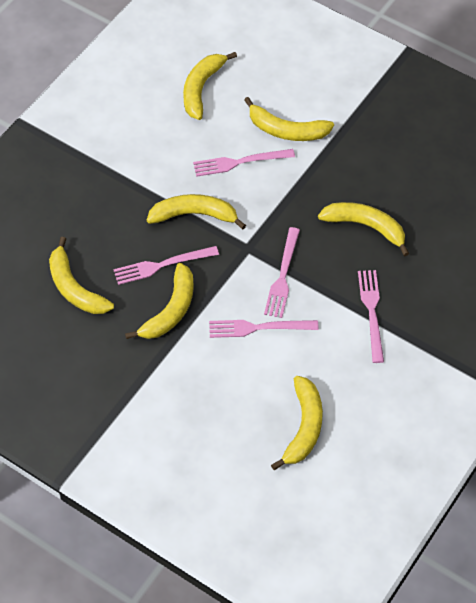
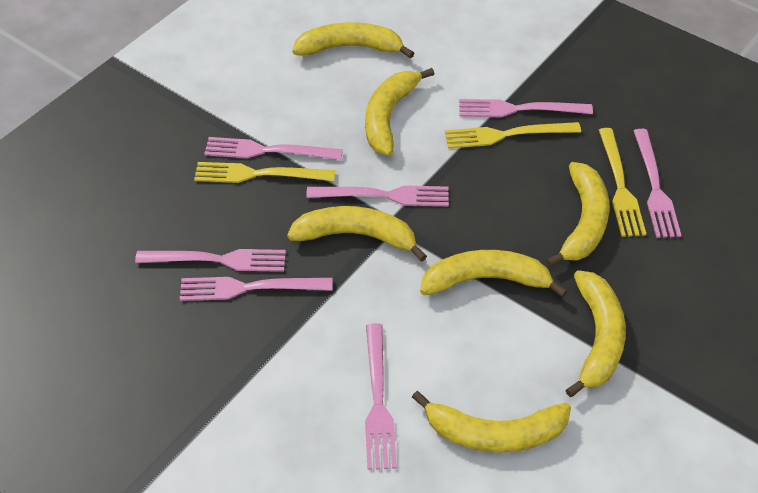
pink fork: [113,246,219,285] [193,149,295,177] [209,320,319,338] [264,227,300,318] [358,270,384,363] = 5 -> [135,249,286,272] [180,277,333,301] [204,137,343,160] [306,185,449,206] [365,323,397,470] [459,99,593,117] [634,129,682,238] = 7
yellow fork: none = 0 -> [194,162,335,183] [445,122,581,149] [599,128,646,237] = 3

